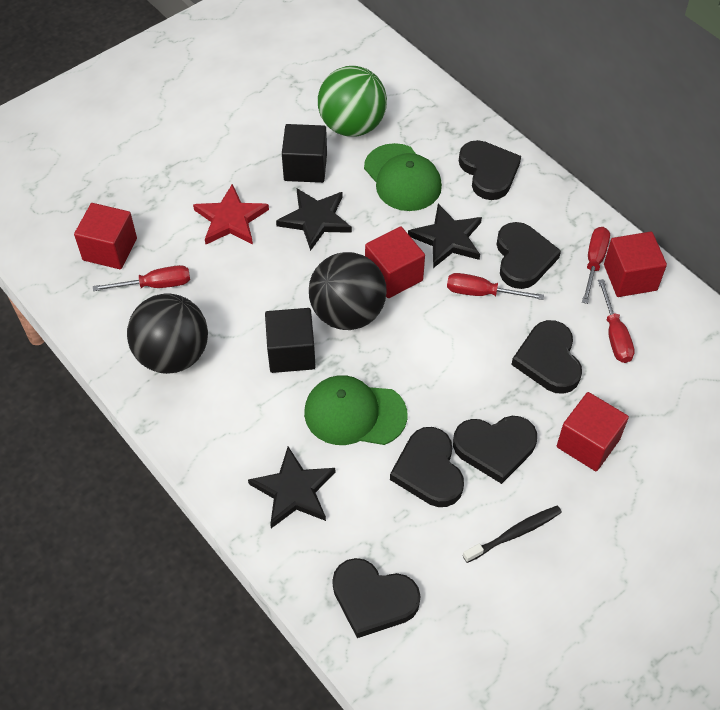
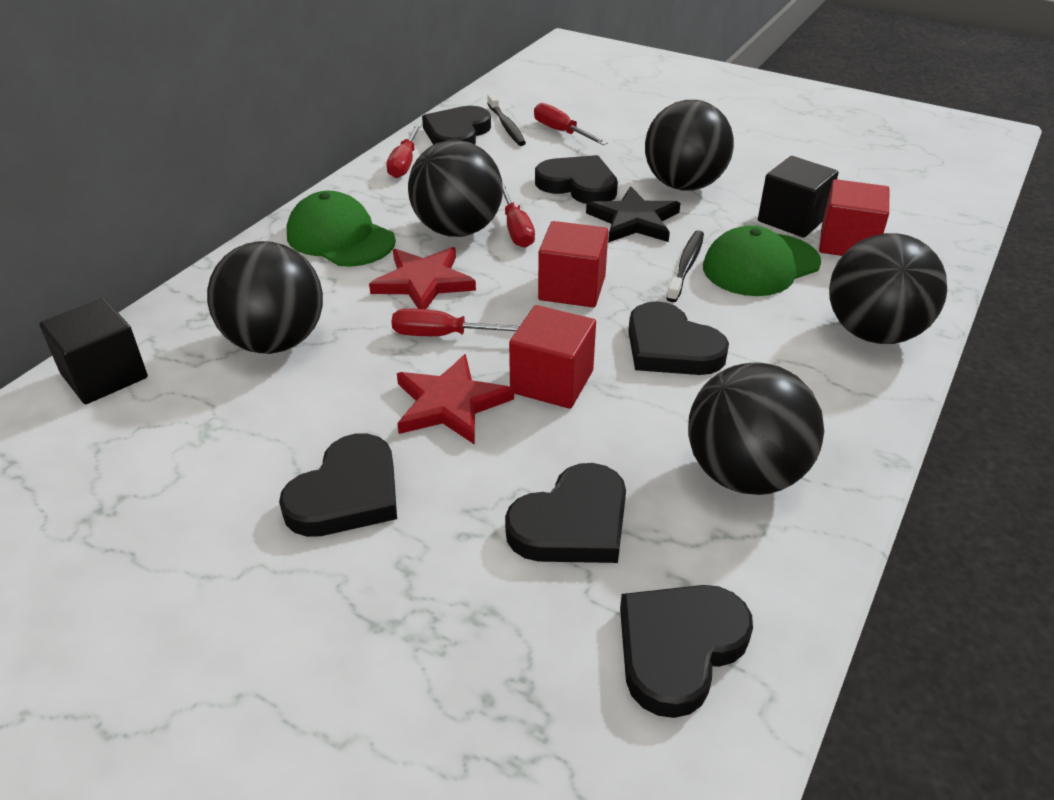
black ball: [127,293,208,374] [309,252,387,330] = 2 -> [207,241,323,354] [408,140,503,237] [645,100,734,191] [688,362,824,495] [829,233,947,344] = 5
black star: [248,447,335,528] [276,189,352,251] [408,204,482,268] = 3 -> [586,186,680,243] = 1
black toothbrush: [463,506,562,563] = 1 -> [487,94,526,146] [666,230,704,302] = 2
green ball: [318,66,387,137] = 1 -> none = 0
red cube: [74,203,137,269] [365,226,425,298] [557,392,629,471] [604,232,667,297] = 4 -> [509,305,596,409] [538,221,608,307] [819,179,889,256] = 3
red star: [193,184,269,245] = 1 -> [369,247,476,309] [397,354,514,445] = 2

